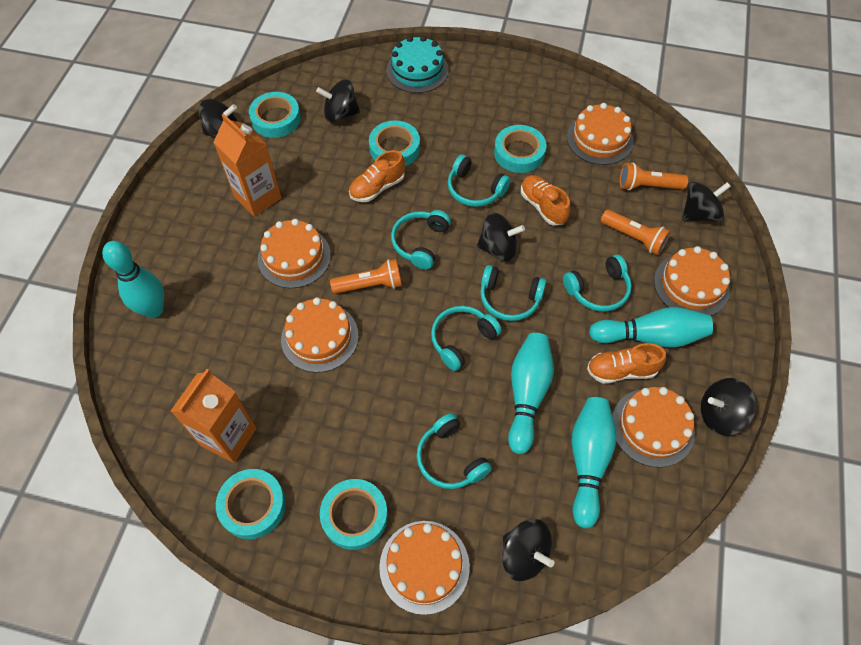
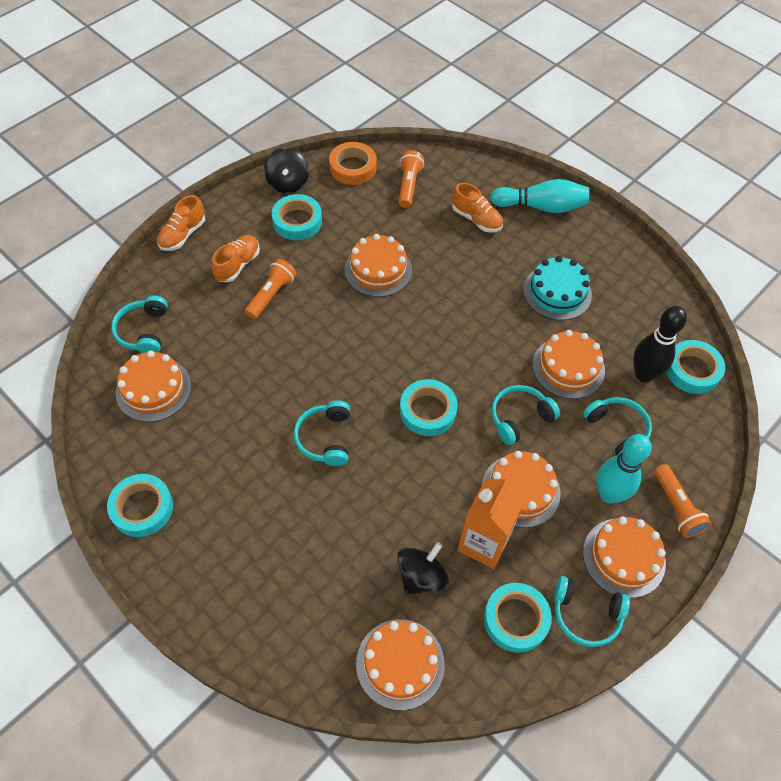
black bowling pin: none = 0 -> [633,306,687,382] = 1
black spinning top: [199,99,238,137] [316,79,360,123] [477,213,525,262] [502,519,554,581] [682,182,731,222] [701,378,756,436] = 6 -> [264,147,309,193] [397,542,449,595] = 2
orange carton: [171,369,257,463] [213,114,282,217] = 2 -> [458,476,525,569] = 1
orange tape: none = 0 -> [329,142,377,185] = 1
turquoise bowling pin: [102,241,164,318] [508,333,554,454] [572,397,617,529] [589,307,713,347] = 4 -> [490,179,589,213] [596,434,652,504] = 2
turquoise headphones: [391,210,451,269] [416,413,492,489] [431,306,502,371] [448,154,510,207] [480,265,546,321] [563,255,632,312] = 6 -> [111,295,168,353] [294,400,350,466] [491,385,560,445] [554,576,630,647] [583,397,652,455] = 5

